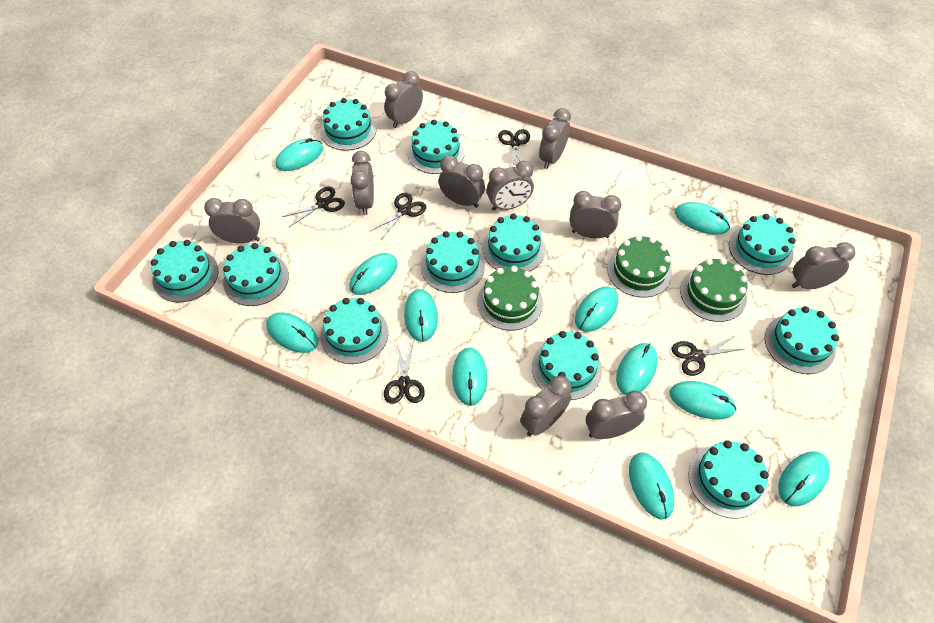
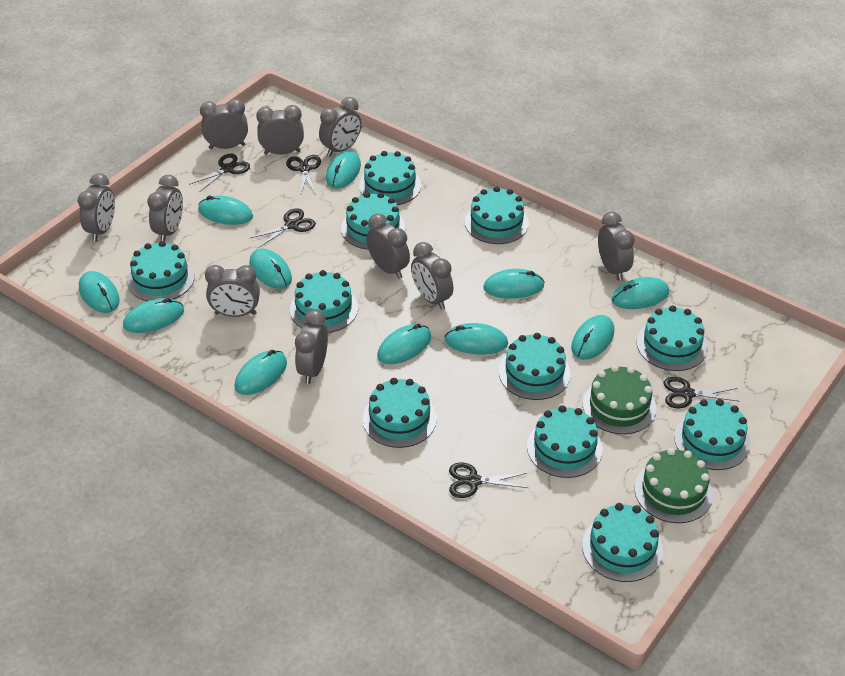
green cake: [477,266,543,330] [607,235,672,297] [680,258,748,322] = 3 -> [583,365,656,434] [635,448,713,523] = 2

